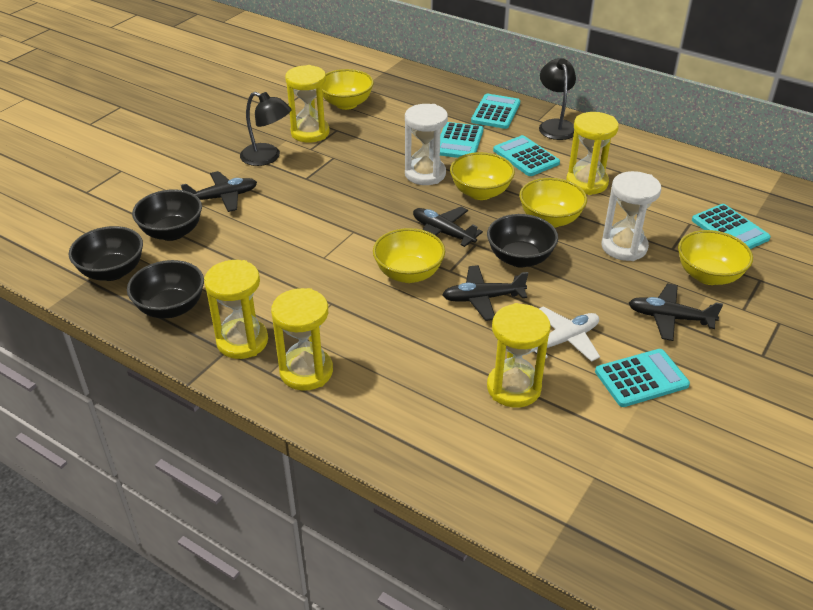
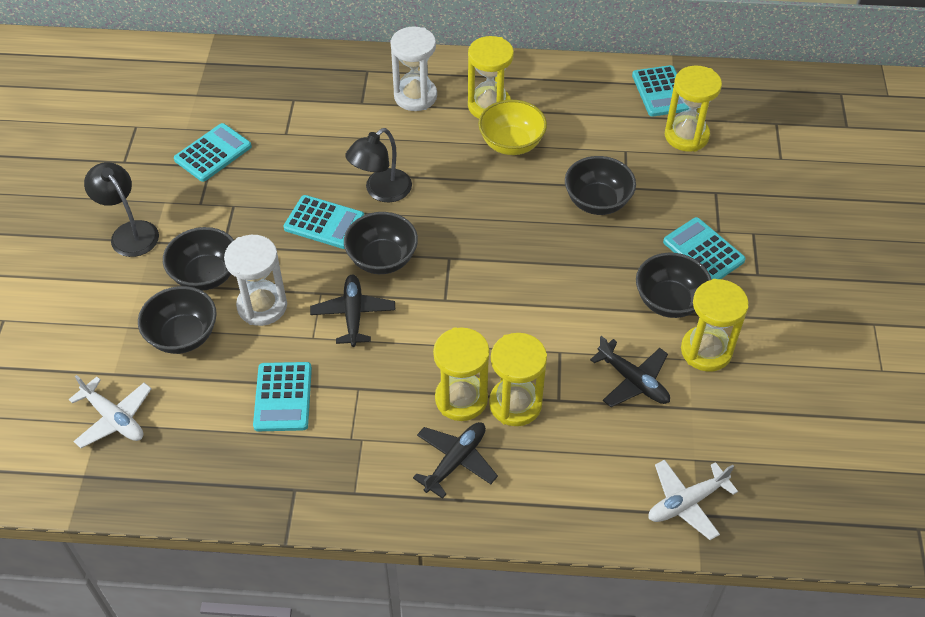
black bowl: [68,226,143,281] [127,260,204,319] [132,189,202,241] [487,214,558,268] = 4 -> [138,286,217,354] [163,227,234,291] [344,212,418,274] [565,156,636,215] [636,253,712,318] = 5
black plane: [181,171,257,212] [413,207,483,247] [442,265,528,321] [629,283,723,341] = 4 -> [310,275,395,347] [413,422,498,499] [590,336,670,407] = 3
white plane: [533,307,600,362] = 1 -> [69,375,152,448] [648,460,738,540] = 2
yellow bowl: [322,69,374,110] [373,228,445,283] [450,152,515,200] [519,178,587,228] [678,230,753,285] = 5 -> [478,100,547,155] = 1

